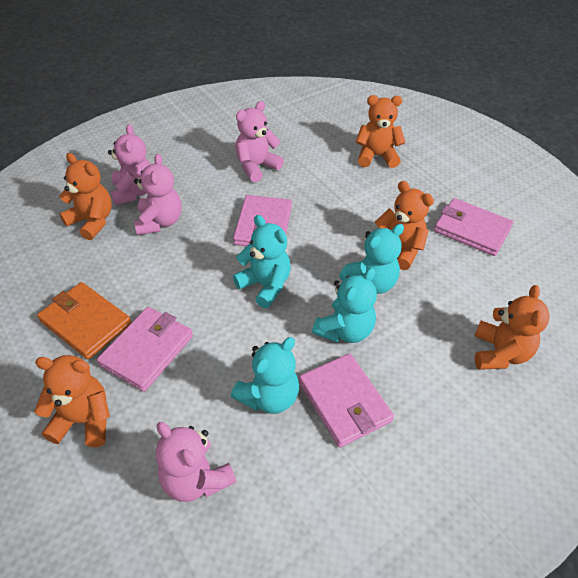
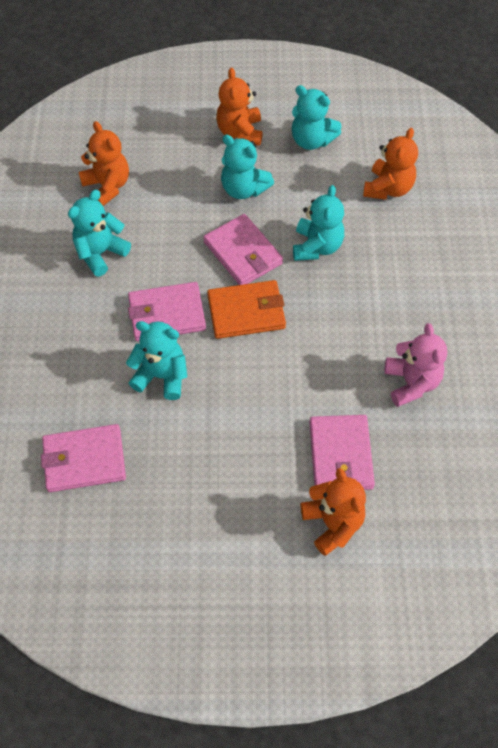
orange teddy bear: [34,355,110,447] [59,153,112,240] [356,95,405,168] [375,181,434,270] [475,285,550,370] = 5 -> [79,121,129,206] [216,68,263,146] [301,468,366,556] [363,128,418,200] = 4
pink teddy bear: [108,124,151,205] [134,154,181,235] [156,422,237,502] [235,101,284,182] = 4 -> [384,323,447,407] = 1
turquoise teddy bear: [231,337,299,414] [233,215,291,308] [312,268,377,343] [339,224,404,294] = 4 -> [68,190,131,276] [126,321,187,400] [221,135,274,199] [292,85,341,150] [293,185,344,261] = 5

